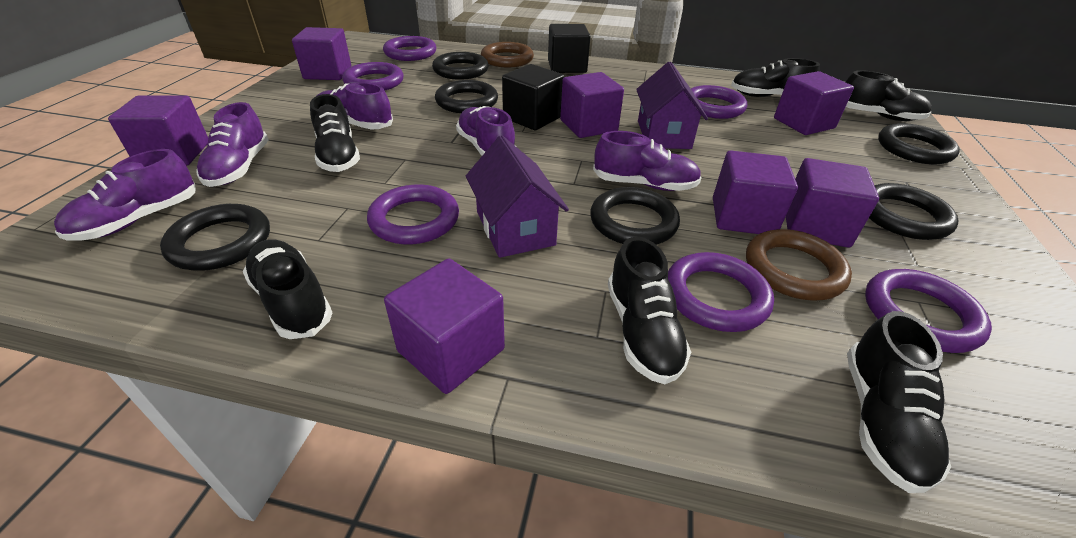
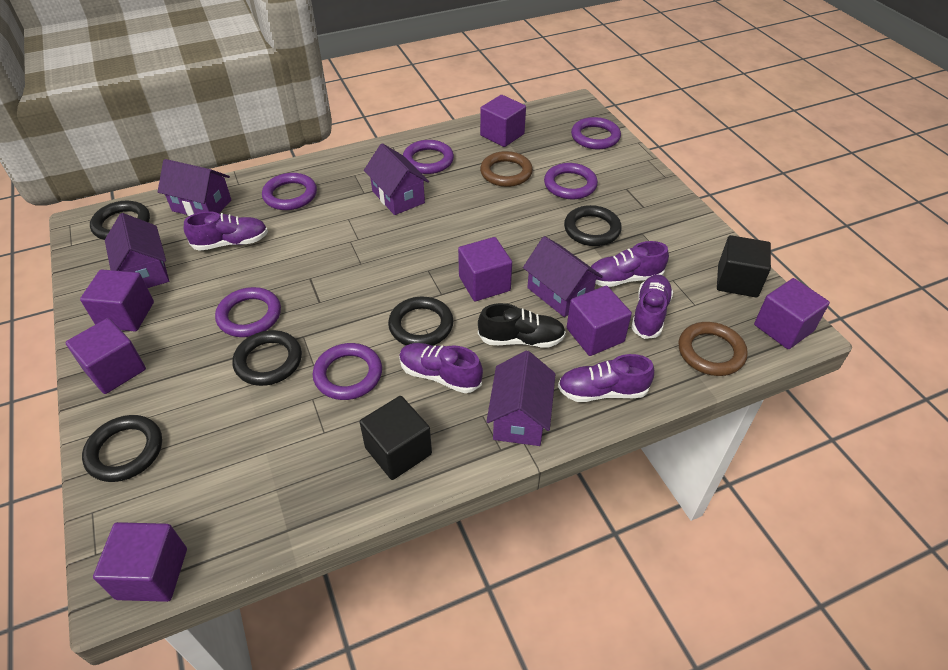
black ring: [160,204,270,271] [432,52,489,80] [435,80,498,113] [590,187,680,245] [869,183,959,240] [878,123,960,164] = 6 -> [82,415,162,482] [90,201,150,240] [233,330,302,386] [388,297,453,346] [564,205,622,246] = 5
black shoe: [243,239,332,339] [310,94,360,172] [608,237,691,384] [731,58,820,97] [846,70,932,121] [847,311,951,493] = 6 -> [478,303,566,348] = 1
purple house: [466,136,569,258] [636,62,708,149] = 2 -> [105,213,169,288] [158,159,231,216] [364,143,429,215] [486,351,555,446] [523,236,603,317] = 5

